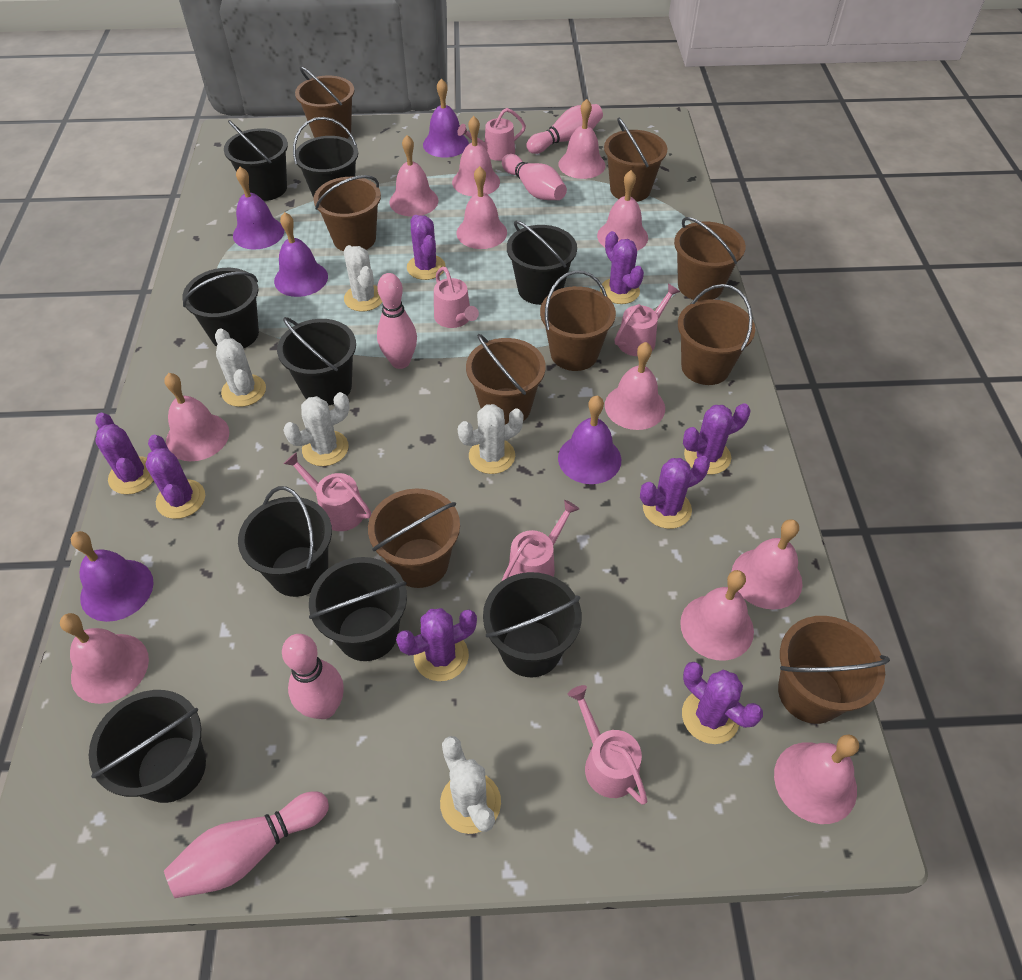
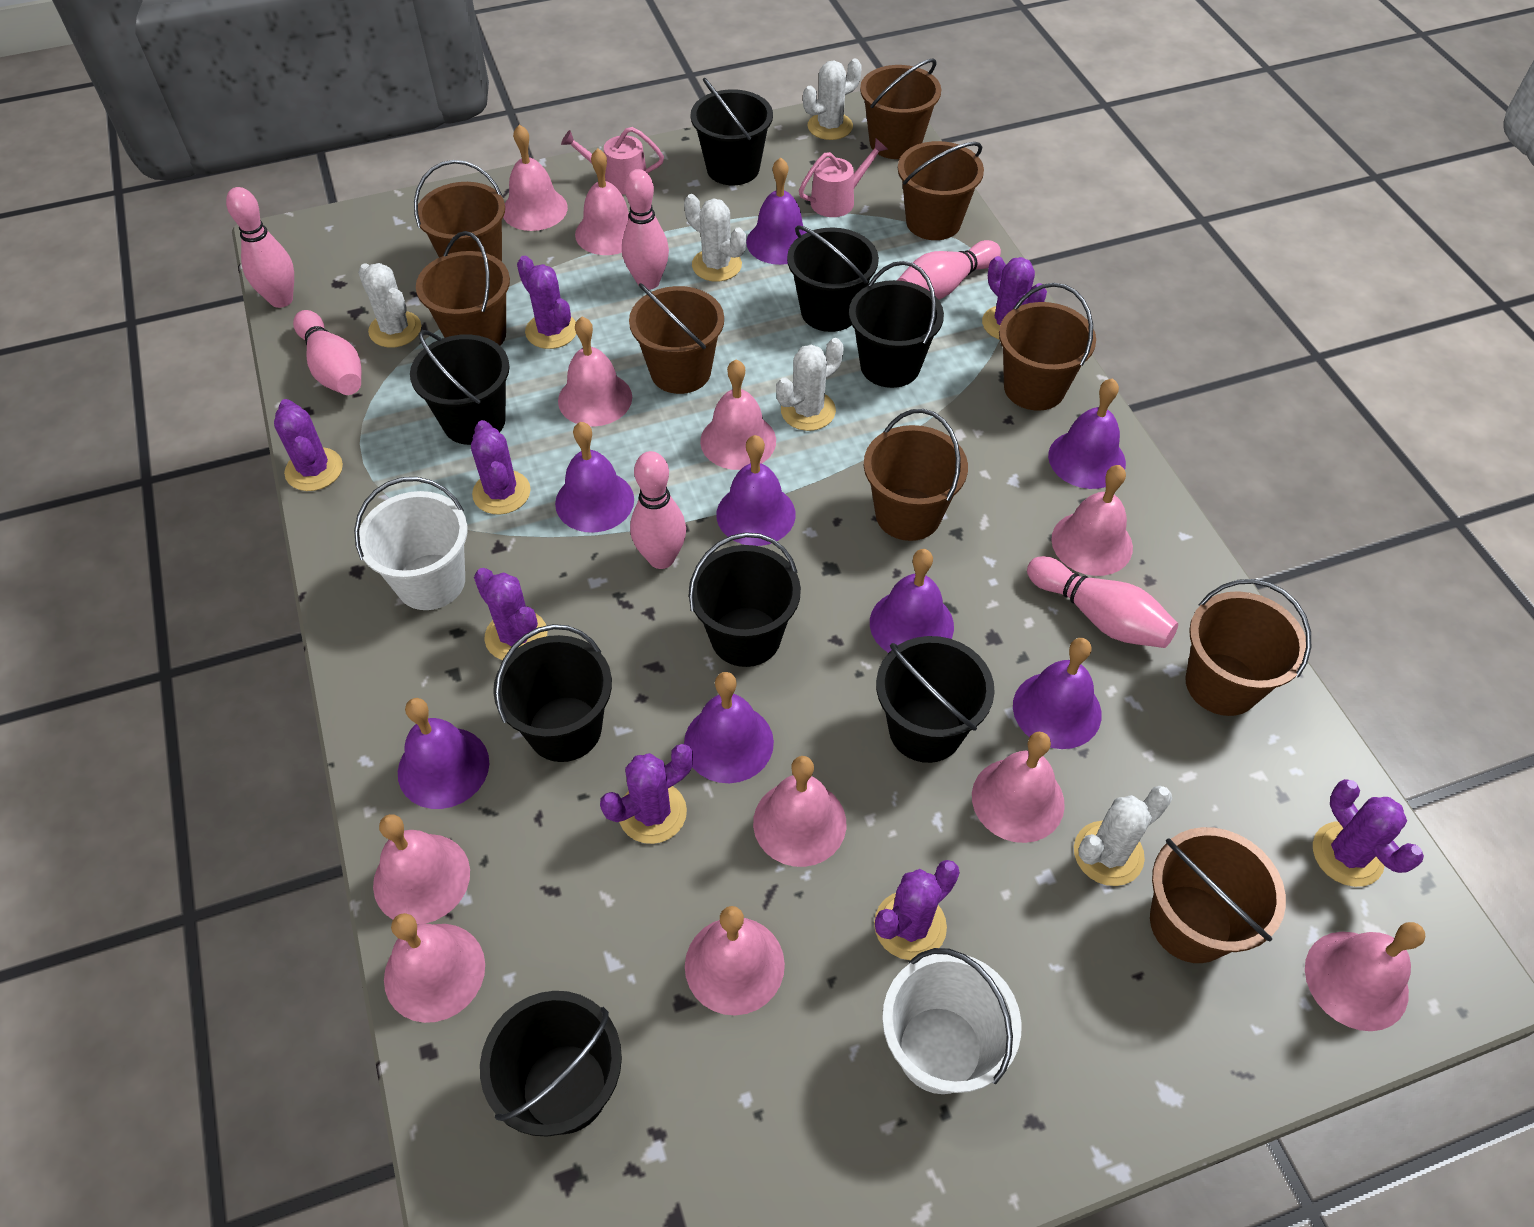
black bucket: [89,690,206,803] [182,268,259,348] [224,120,288,201] [238,486,332,597] [277,317,356,405] [293,117,358,198] [309,557,407,661] [483,572,582,677] [507,220,577,305] = 9 -> [410,330,510,445] [480,991,622,1137] [493,624,612,762] [689,532,801,667] [690,78,773,185] [787,226,879,332] [849,261,944,388] [876,636,995,763] = 8
pink bowling pin: [164,791,329,898] [282,634,344,719] [377,273,417,369] [502,154,567,200] [526,104,603,154] = 5 -> [226,187,294,308] [293,310,362,395] [622,169,669,290] [630,451,686,569] [897,240,1001,300] [1027,556,1178,648] = 6
pink watering can: [284,452,371,531] [434,267,479,328] [457,108,526,161] [502,500,579,581] [568,685,647,805] [615,284,680,356] = 6 -> [561,127,664,194] [799,138,888,217] = 2
purple bell: [71,531,153,622] [233,167,284,250] [274,212,328,297] [423,78,469,157] [558,396,621,484] = 5 -> [398,698,489,809] [555,422,634,533] [684,672,774,783] [716,435,796,546] [746,157,807,265] [870,549,954,653] [1013,638,1102,749] [1048,378,1126,489] = 8
white bucket: none = 0 -> [354,477,468,610] [882,948,1021,1094] = 2

